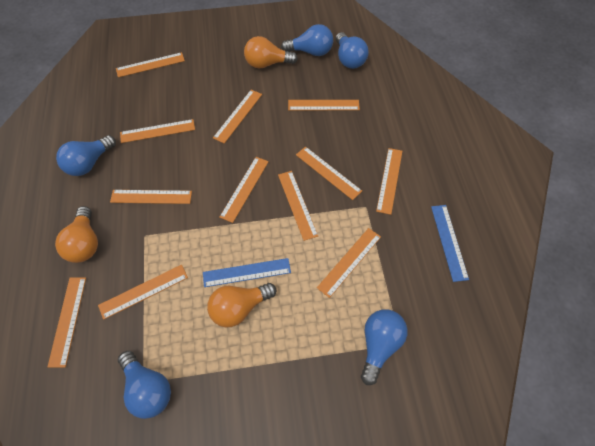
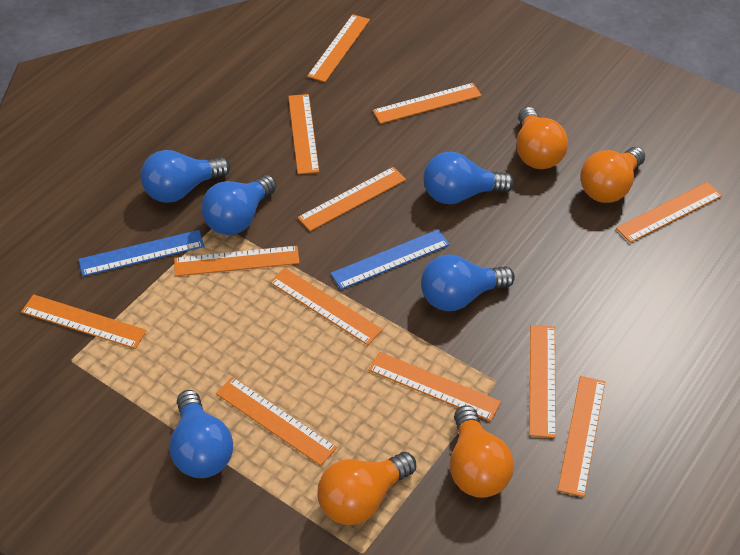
orange light bulb: [55,206,98,263] [207,283,276,327] [244,36,298,68] = 3 -> [317,452,416,525] [450,405,514,498] [516,107,568,169] [580,147,645,203] = 4

